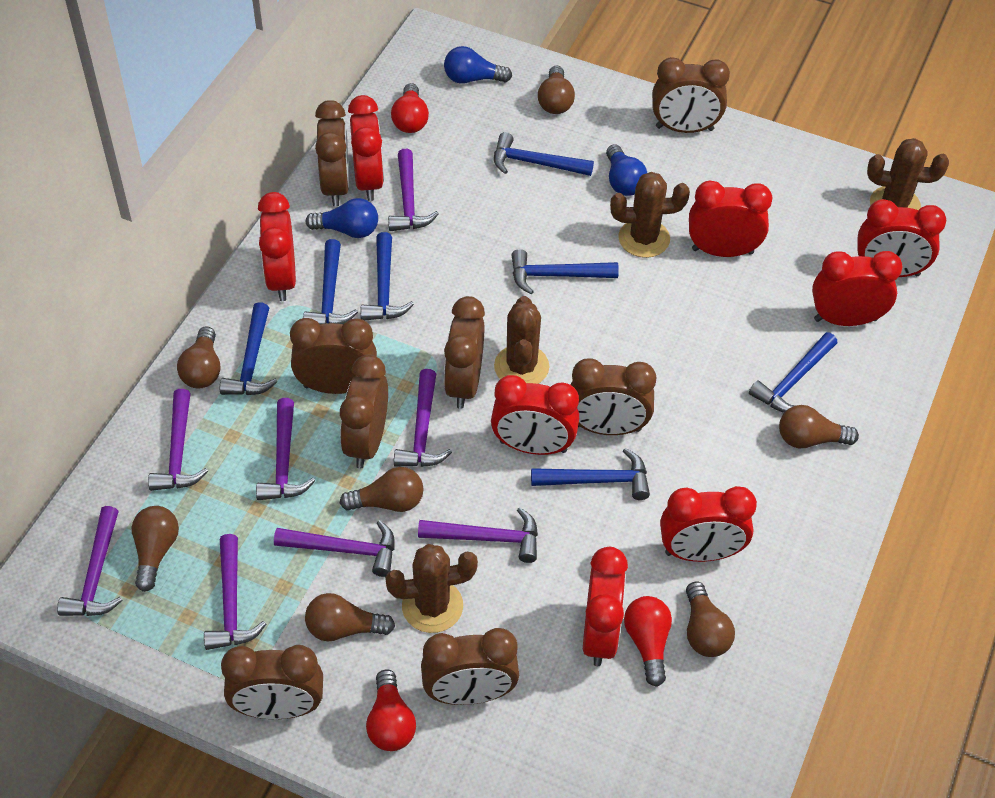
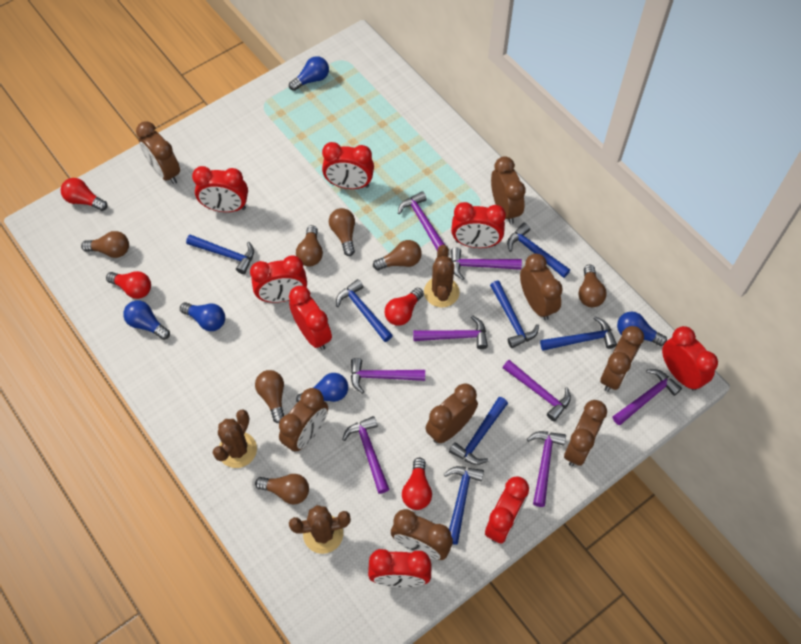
blue light bulb: [305,198,378,238] [444,46,512,84] [606,144,647,196] = 3 -> [123,300,170,340] [180,302,225,331] [289,56,329,91] [296,373,348,403] [617,311,667,346] = 5
brown cactus: [385,544,478,633] [494,296,549,384] [610,172,690,258] [867,138,949,210] = 4 -> [213,409,257,468] [289,505,351,554] [424,245,460,307] = 3
red light bulb: [366,670,416,751] [391,83,429,133] [624,596,672,687] = 3 -> [61,178,107,211] [106,271,151,299] [385,288,424,326] [402,457,432,510] = 4

